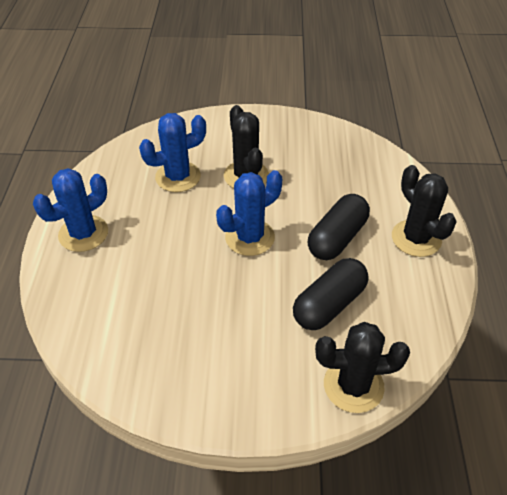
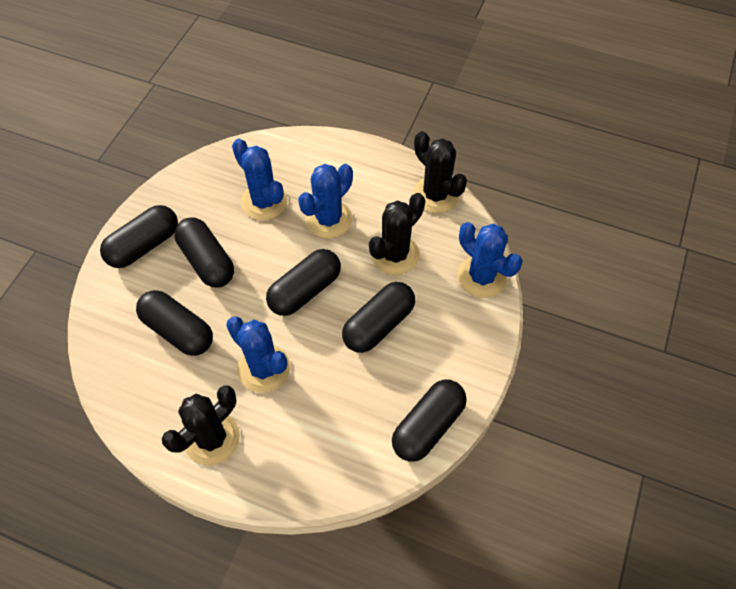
black capsule: [293,258,368,330] [308,194,370,260] = 2 -> [100,205,178,268] [136,290,213,356] [174,217,234,287] [266,249,341,316] [342,282,415,353] [392,380,467,462] = 6
blue cactus: [33,168,108,252] [139,113,206,192] [216,170,282,256] = 3 -> [226,316,290,393] [232,138,287,220] [298,164,353,238] [457,222,522,298] = 4

